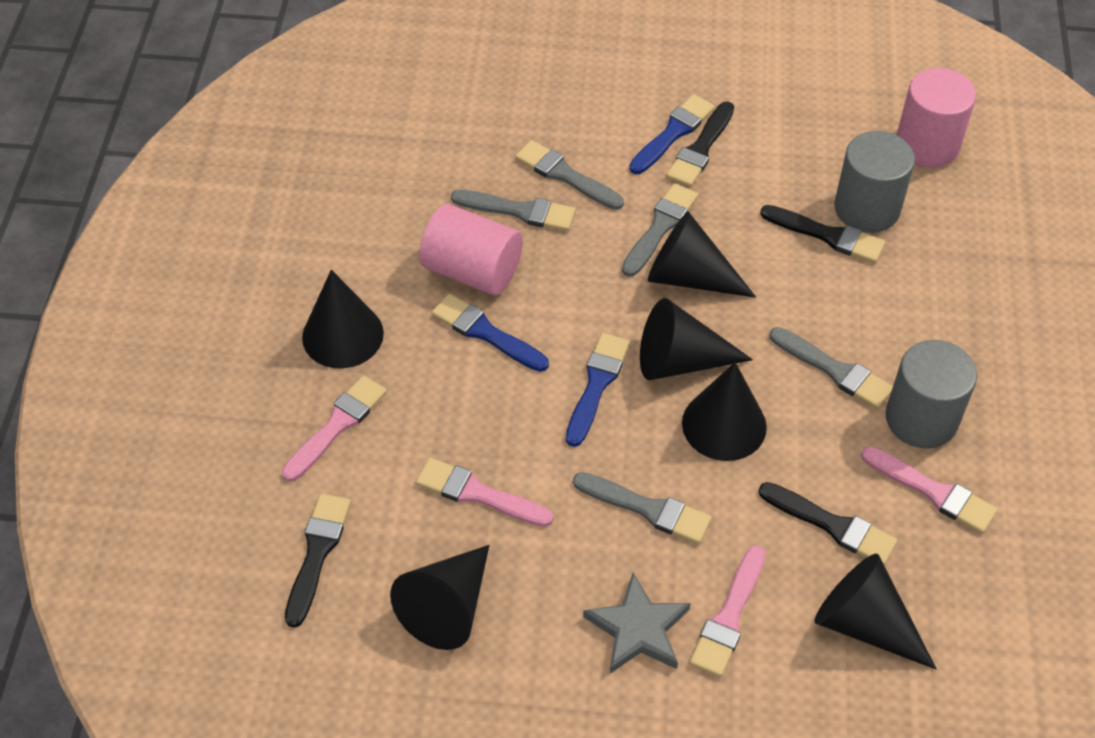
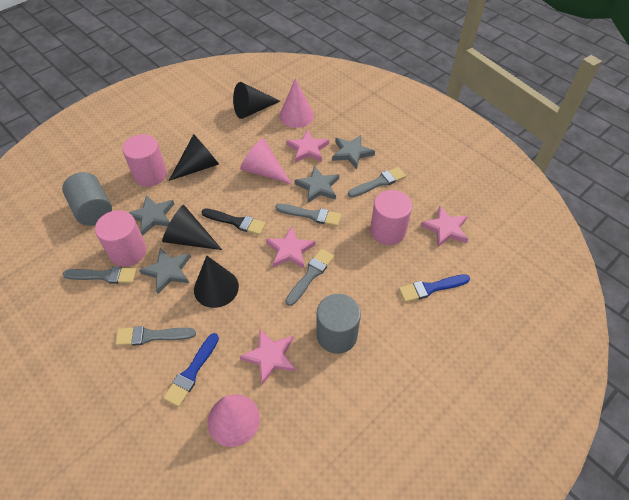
black brush: [285,494,351,628] [666,101,734,187] [759,482,898,565] [760,205,886,263] = 4 -> [201,208,266,235] = 1
black cone: [302,270,384,369] [390,545,489,650] [640,298,753,380] [648,212,756,298] [682,362,767,461] [815,554,937,670] = 6 -> [162,205,222,250] [169,134,219,181] [194,255,239,308] [233,82,280,119] = 4
blue brush: [432,294,549,372] [566,333,630,447] [629,94,715,174] = 3 -> [163,333,219,407] [399,274,470,302] = 2
grey star: [583,573,691,673] = 1 -> [128,195,174,236] [139,248,191,294] [295,166,339,203] [332,135,375,169] = 4
pink brush: [282,375,387,482] [416,458,553,527] [689,545,765,677] [861,446,998,534] = 4 -> none = 0
pink cone: none = 0 -> [208,394,260,447] [240,138,292,184] [279,78,314,128] = 3
pink cylinder: [419,204,523,295] [896,68,976,168] = 2 -> [95,210,147,267] [122,134,167,187] [370,190,412,245] = 3
pink star: none = 0 -> [239,330,296,385] [266,227,316,269] [286,130,329,163] [420,206,469,247] = 4

